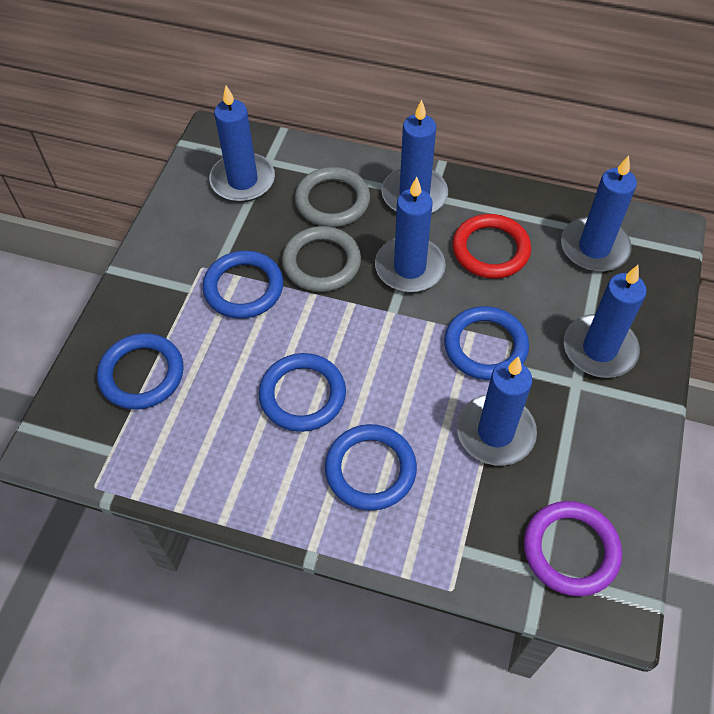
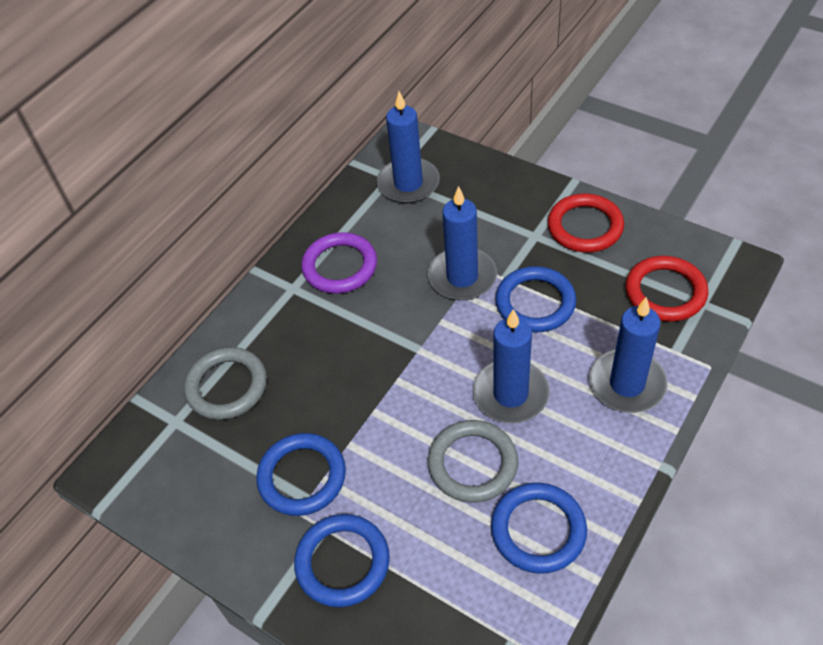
blue candle: [209,85,275,202] [375,177,446,292] [382,100,448,213] [457,356,537,466] [561,155,637,272] [564,265,647,378] = 6 -> [377,91,440,203] [428,186,497,300] [473,309,550,423] [589,297,668,413] = 4
blue ring: [97,333,183,410] [203,250,283,319] [259,353,346,432] [325,424,417,511] [444,306,529,380] = 5 -> [256,433,346,516] [294,514,390,607] [491,483,587,574] [495,266,576,332] = 4
red ring: [452,214,531,279] = 1 -> [548,194,624,253] [626,256,708,322] = 2

